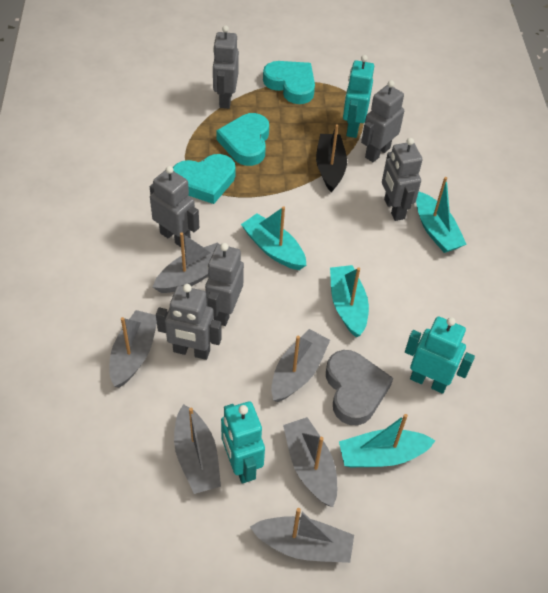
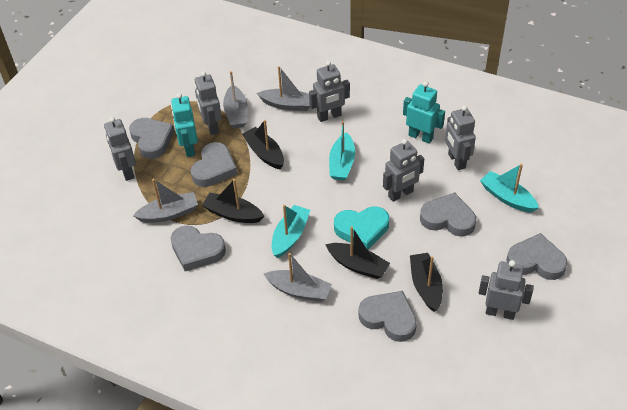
black boat: [316,124,347,192] = 1 -> [202,179,264,223] [242,120,284,169] [325,226,390,279] [410,253,443,312] = 4
grey boat: [110,310,157,388] [153,232,219,293] [174,404,221,494] [250,508,354,563] [271,329,330,402] [283,417,337,507] = 6 -> [133,179,198,223] [223,71,248,128] [257,66,310,111] [264,253,332,302] = 4
grey heart: [326,350,393,425] = 1 -> [129,118,175,159] [171,225,226,271] [190,142,237,187] [359,291,417,342] [420,192,476,237] [506,233,568,280] = 6
turquoise boat: [241,206,306,270] [330,265,369,337] [339,414,436,468] [416,177,467,253] = 4 -> [272,205,310,258] [329,121,355,180] [480,164,539,213] = 3
turquoise heart: [173,154,235,204] [216,113,269,166] [263,61,315,104] = 3 -> [334,206,389,250] = 1
turquoise robot: [221,401,265,484] [343,55,374,138] [405,317,475,394] = 3 -> [171,93,198,157] [403,81,445,144] = 2

